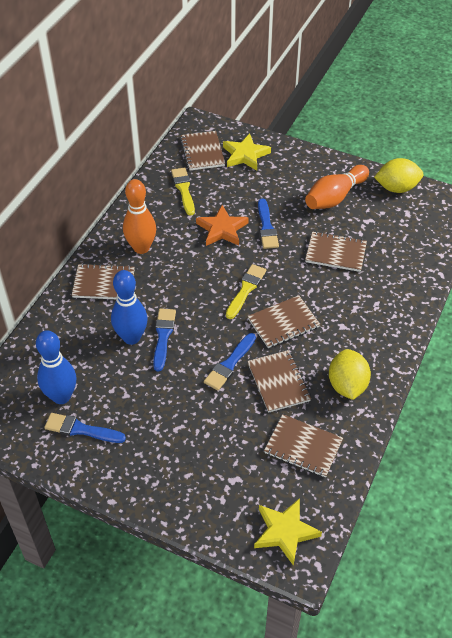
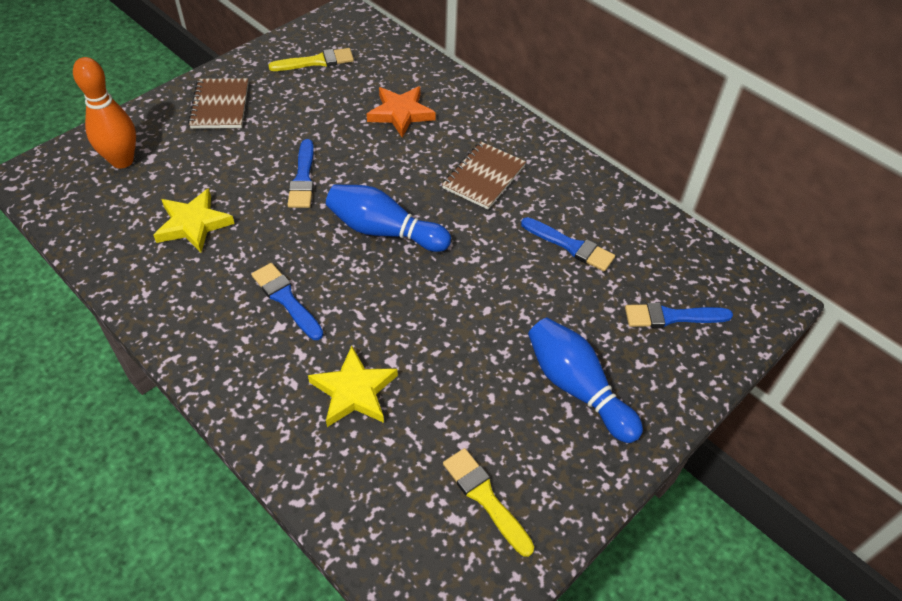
brown notebook: [72,264,135,299] [180,131,225,171] [247,350,311,413] [248,295,320,348] [264,414,343,478] [305,231,367,272] = 6 -> [188,78,248,129] [442,142,526,209] = 2
orange bowling pin: [123,179,156,254] [305,165,369,209] = 2 -> [73,57,136,169] = 1
yellow lemon: [329,349,371,400] [374,158,423,193] = 2 -> none = 0

